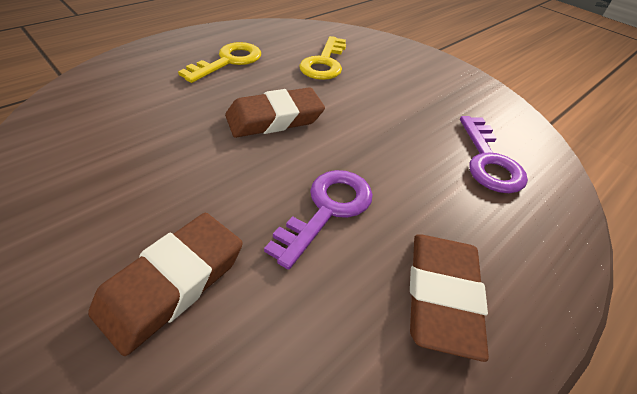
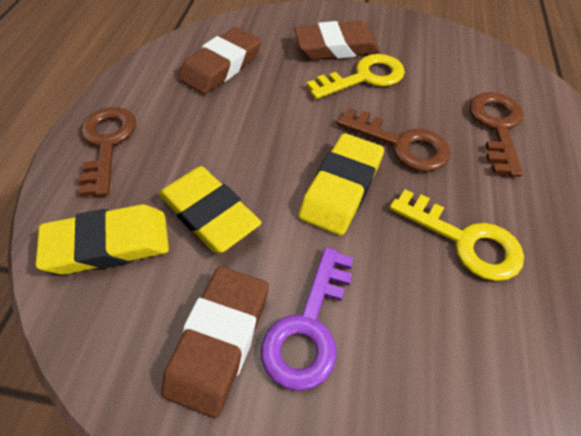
brown key: none = 0 -> [78,107,136,197] [337,108,450,172] [469,92,523,177] = 3
purple key: [264,170,373,270] [460,116,528,193] = 2 -> [261,247,353,391] = 1
yellow eraser: none = 0 -> [36,204,169,274] [159,166,262,253] [299,133,384,235] = 3

